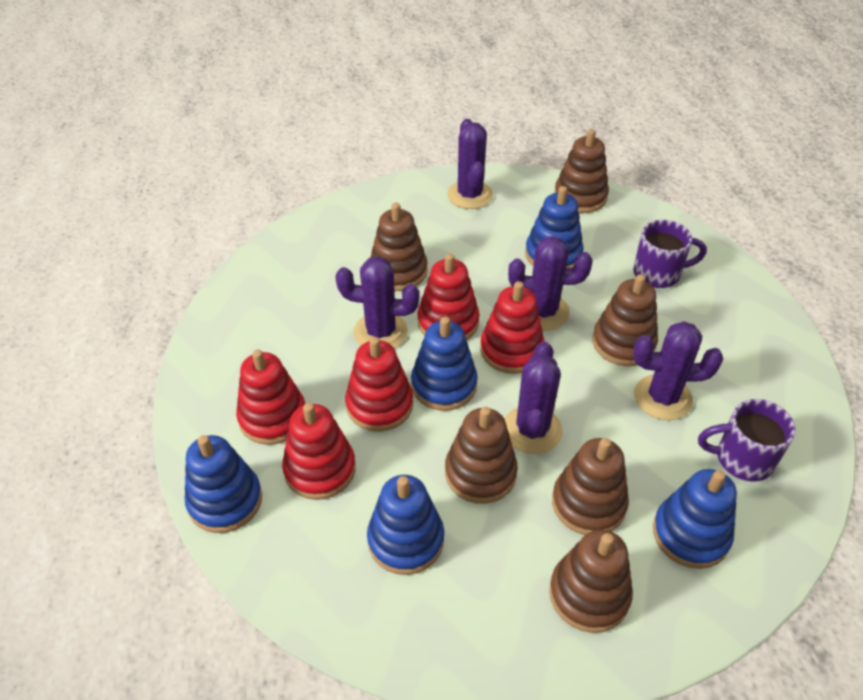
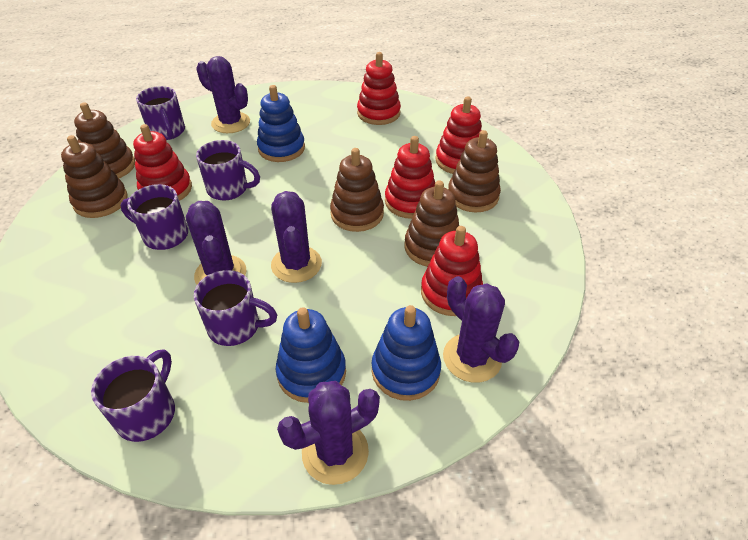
blue stacking toy: [185,435,262,533] [367,475,444,575] [411,317,478,411] [525,186,584,268] [653,469,737,569] = 5 -> [257,85,305,162] [276,307,346,403] [372,305,441,401] = 3
brown stacking toy: [370,203,428,291] [445,407,518,504] [549,529,633,633] [552,438,629,535] [554,129,609,213] [592,274,658,366] = 6 -> [61,135,128,218] [74,102,135,178] [330,148,384,232] [405,180,459,267] [448,130,501,212] = 5
purple mug: [633,220,707,288] [698,399,796,482] = 2 -> [91,349,175,442] [121,184,188,250] [136,86,185,140] [194,270,277,346] [196,140,260,200] = 5

